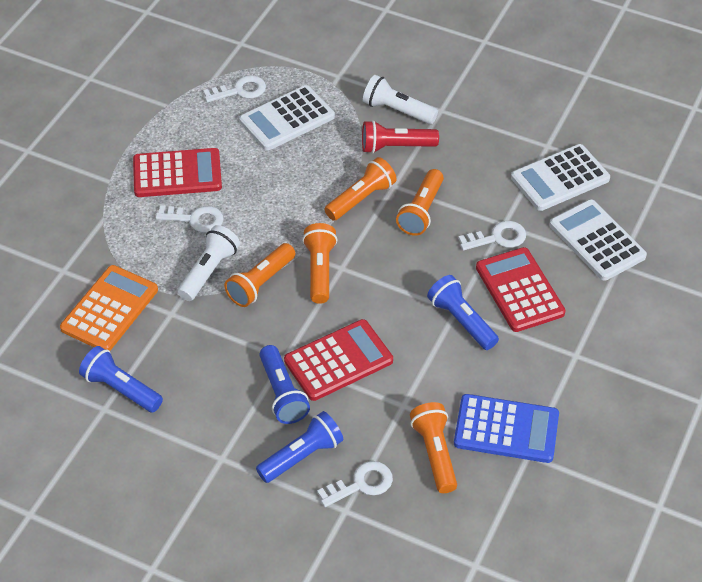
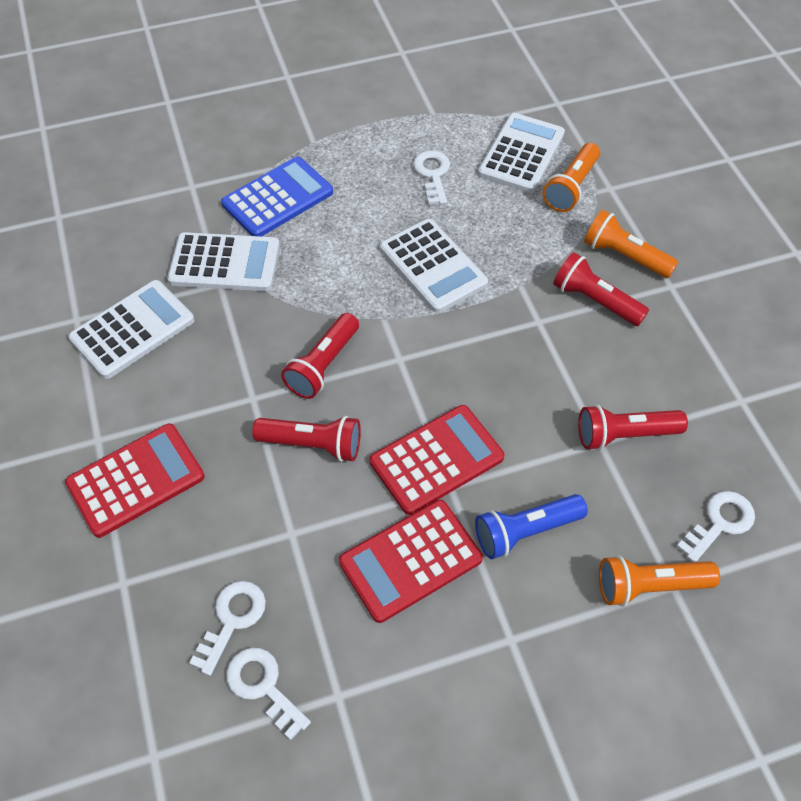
blue flashlight: [79,346,163,413] [256,411,343,483] [259,345,310,424] [427,275,499,350] = 4 -> [475,494,588,559] = 1
orange calculator: [60,265,158,351] = 1 -> none = 0
orange flashlight: [224,243,295,307] [302,223,337,304] [324,157,397,221] [396,169,444,236] [410,402,457,493] = 5 -> [542,143,600,212] [584,210,678,278] [599,555,720,607] = 3
red flashlight: [362,120,439,154] = 1 -> [252,416,361,462] [281,313,359,399] [553,252,649,326] [578,404,688,450] = 4
white calculator: [239,85,335,151] [511,144,610,211] [549,199,647,281] = 3 -> [68,280,195,379] [167,232,280,291] [380,219,488,313] [478,113,565,193] = 4
white flashlight: [177,225,240,301] [363,75,438,124] = 2 -> none = 0

